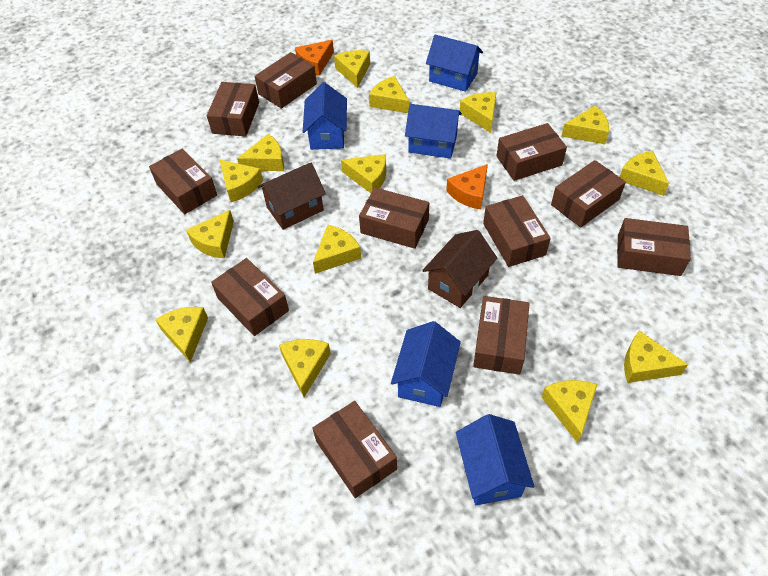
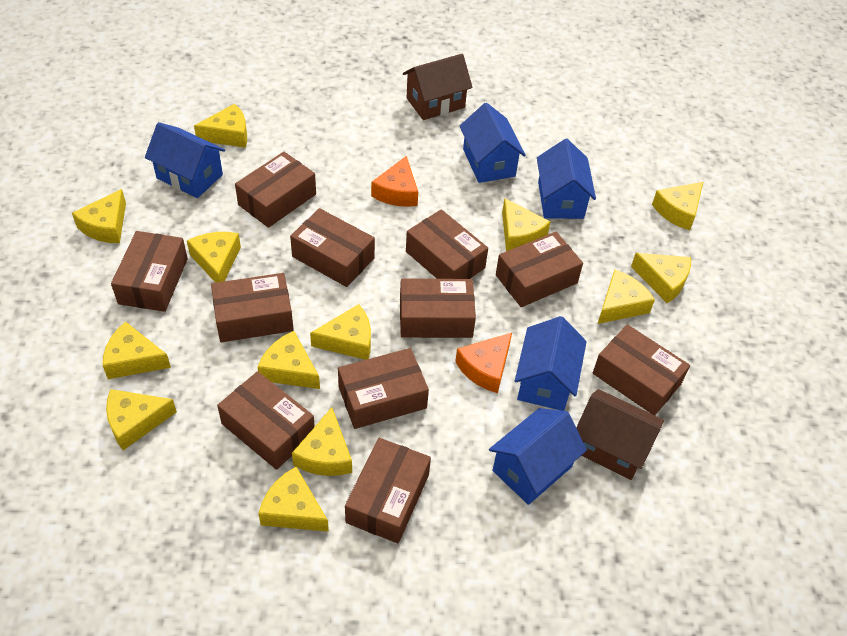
yellow cheese: [155,307,208,363] [186,210,234,259] [219,159,263,202] [237,134,284,171] [279,339,331,397] [313,225,361,274] [334,50,370,88] [341,154,386,193] [369,76,409,113] [460,92,496,133] [541,380,597,443] [562,106,609,144] [620,151,669,196] [624,330,688,383] = 14 -> [72,189,126,243] [103,322,171,379] [106,389,177,450] [187,232,241,283] [194,104,247,148] [257,331,320,389] [258,467,329,532] [292,407,352,476] [310,304,371,360] [502,198,551,251] [598,270,655,324] [631,253,691,303] [652,182,703,230] = 13

